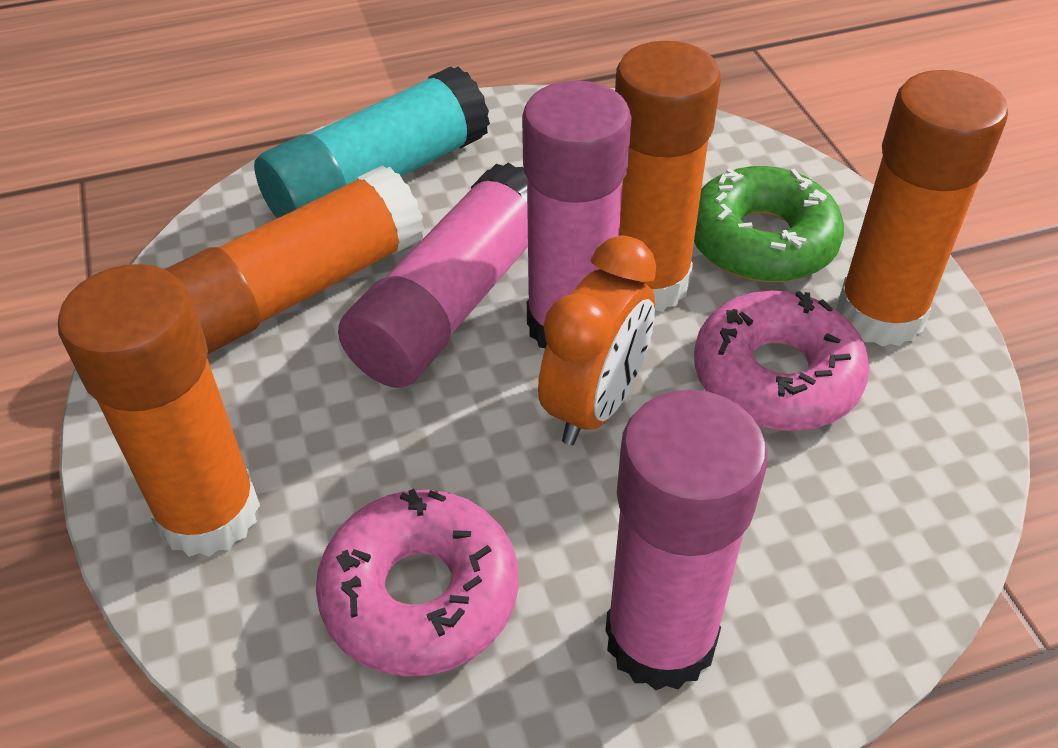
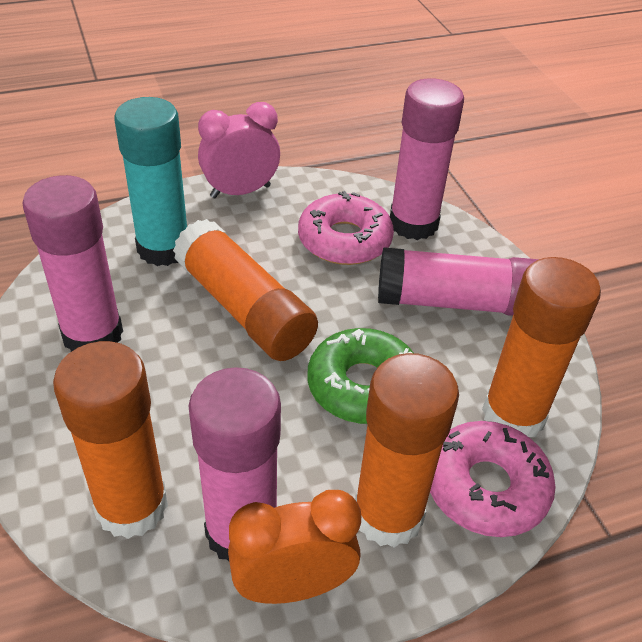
pink clock: none = 0 -> [198,102,280,199] = 1
pink glue stick: [338,163,528,388] [522,80,632,348] [605,389,768,690] = 3 -> [22,175,123,352] [188,367,281,561] [378,247,539,316] [390,78,464,240] = 4

